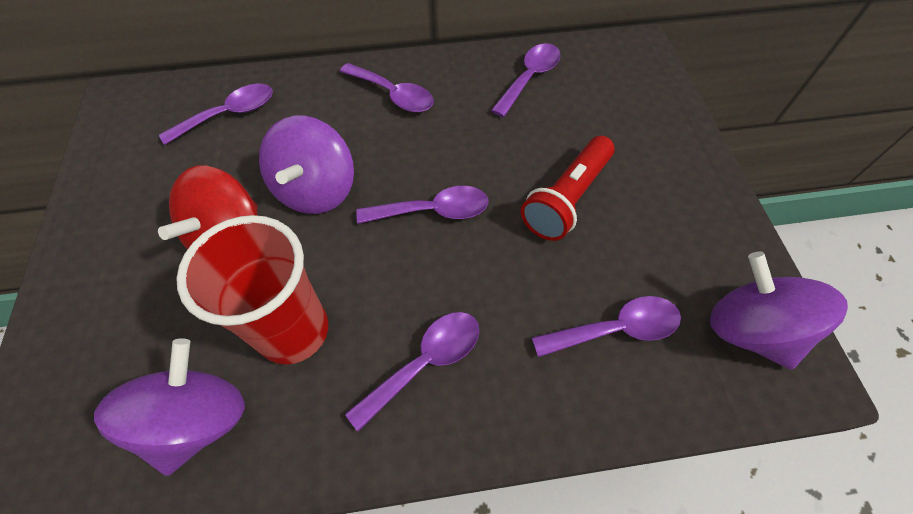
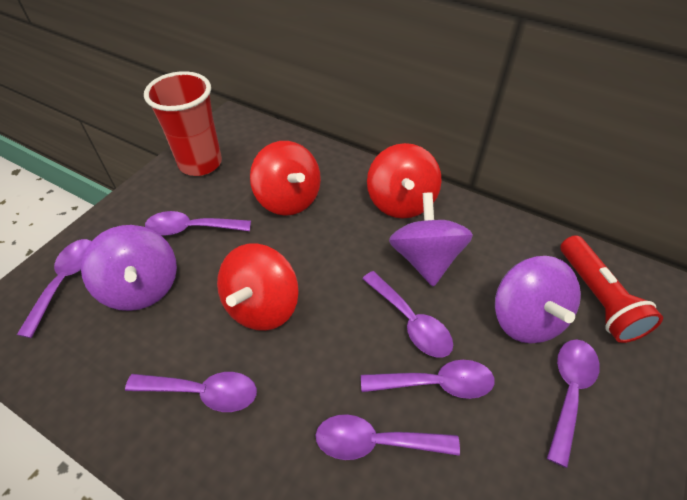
purple spoon: [159,84,273,145] [340,63,434,112] [345,312,480,431] [356,186,489,224] [491,44,561,117] [532,296,681,357] = 6 -> [17,239,91,338] [125,372,257,412] [145,211,251,236] [316,414,460,460] [361,360,494,399] [362,271,453,358] [547,339,600,468] = 7
red spinning top: [158,165,258,250] = 1 -> [217,243,299,331] [250,141,321,216] [367,143,442,219] = 3

